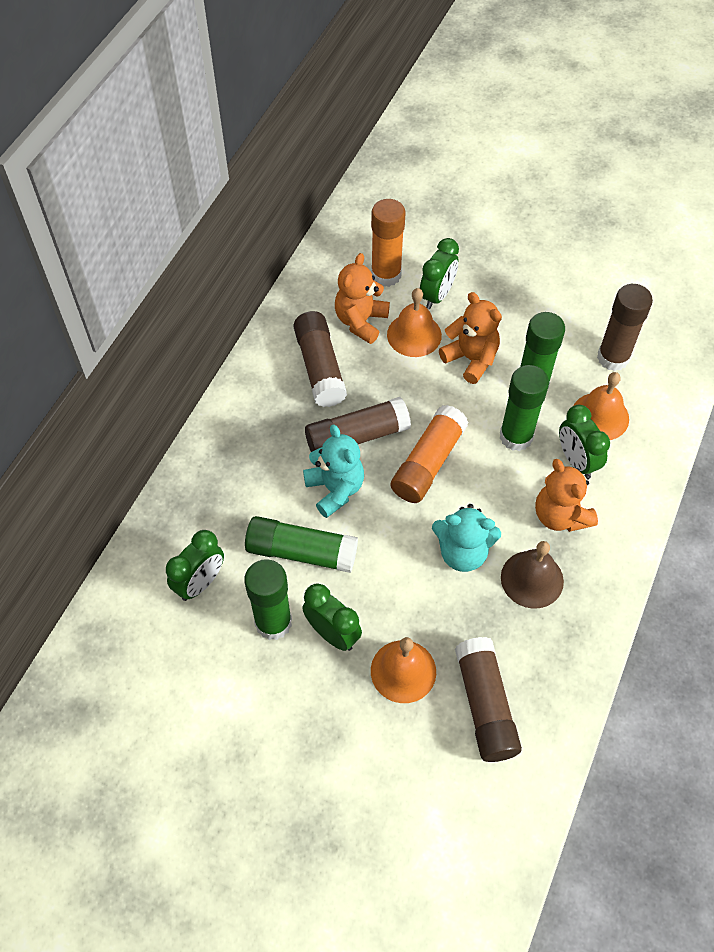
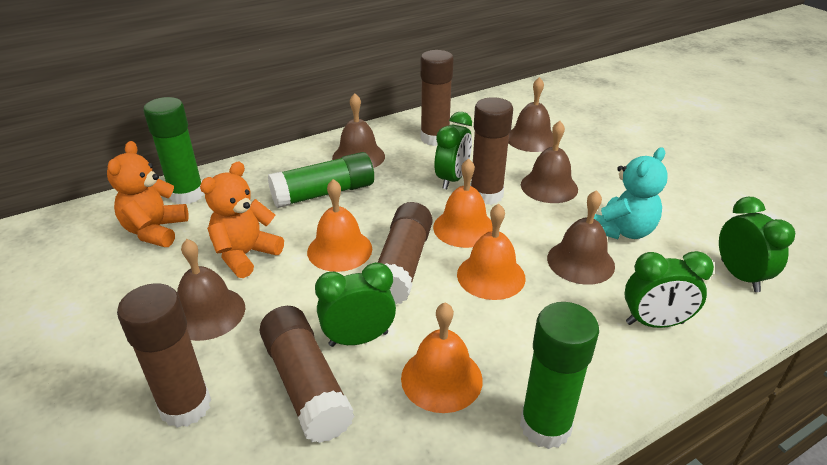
brown bell: [501,541,564,609] = 1 -> [177,239,245,341] [332,93,385,168] [508,77,554,152] [521,121,578,203] [547,190,615,285] = 5
brown glue stick: [293,311,347,407] [305,397,411,452] [455,637,522,762] [597,284,653,371] = 4 -> [117,283,211,428] [260,306,355,443] [377,202,433,305] [420,50,454,146] [470,97,513,205] = 5
green glue stick: [244,559,292,640] [245,516,358,573] [500,365,549,451] [520,312,565,389] = 4 -> [143,97,204,204] [268,152,374,208] [520,302,599,449] = 3
orange bell: [371,637,436,703] [387,288,442,357] [574,372,629,440] = 3 -> [307,179,372,272] [401,302,483,413] [433,158,493,248] [457,203,526,300] = 4
orange glue stick: [371,199,406,287] [390,405,469,503] = 2 -> none = 0
orange teddy bear: [335,253,390,344] [439,292,502,384] [535,459,598,532] = 3 -> [107,141,189,247] [200,162,284,278] = 2
turquoise teddy bear: [303,424,364,518] [432,504,501,572] = 2 -> [594,147,668,239] = 1

